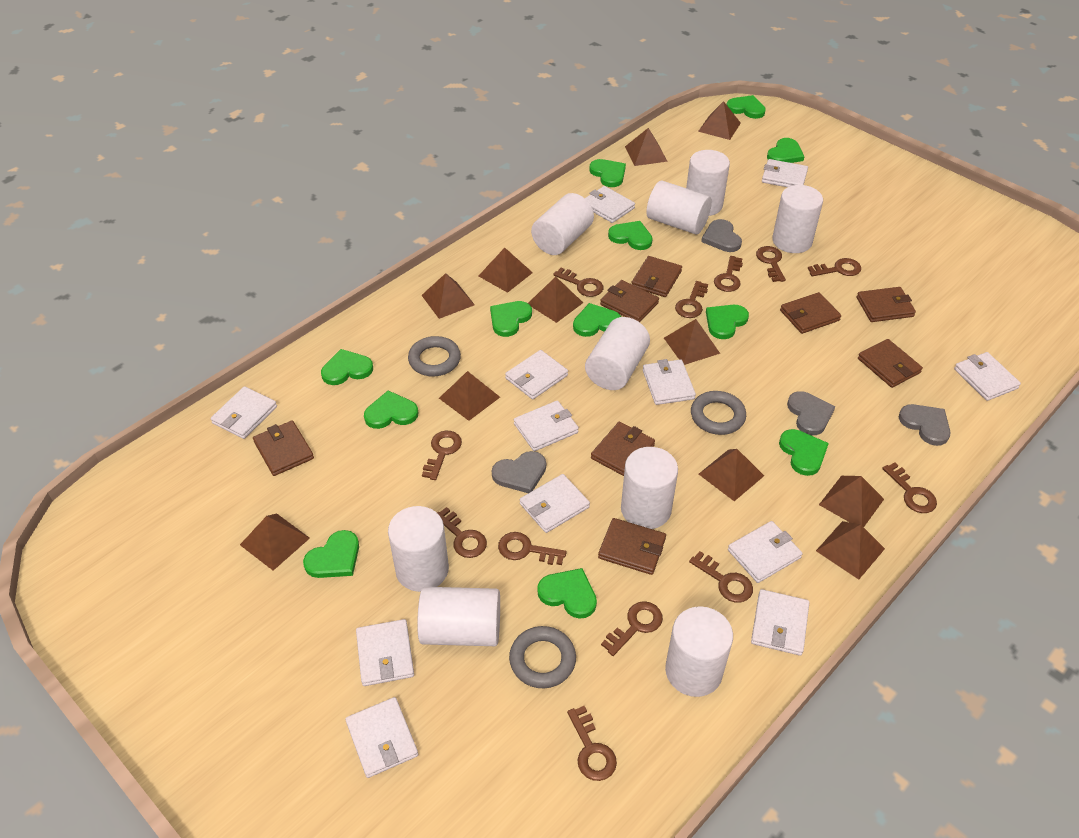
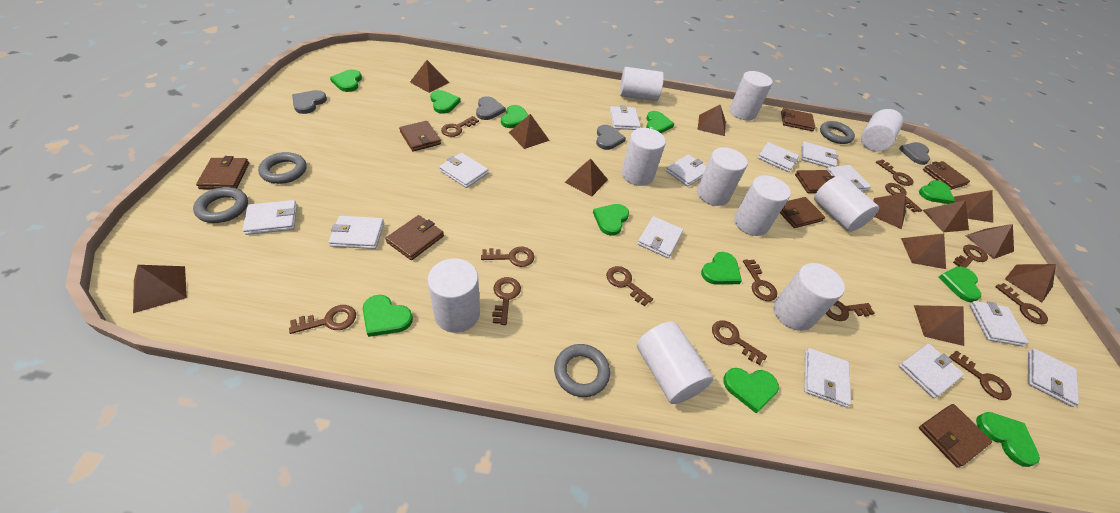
brown key: [422,431,462,480] [437,507,487,558] [498,532,567,565] [553,267,603,297] [567,706,617,781] [601,601,663,656] [675,281,708,318] [689,551,753,603] [714,256,743,292] [756,246,786,282] [808,258,861,276] [882,462,937,513] = 12 -> [289,305,356,334] [441,116,479,137] [481,247,534,267] [492,277,521,325] [606,266,653,306] [712,320,767,365] [743,259,777,301] [825,301,875,321] [876,159,913,186] [885,183,922,212] [949,350,1011,400] [953,244,988,268] [995,283,1048,324] = 13
brown pyramid: [240,513,310,571] [421,273,475,319] [439,371,500,421] [479,248,533,293] [528,277,583,323] [625,128,668,166] [664,319,720,365] [698,101,741,140] [699,449,764,501] [816,521,885,579] [819,476,884,527] = 11 -> [133,265,187,313] [410,60,449,93] [509,114,550,149] [564,159,608,196] [698,105,726,136] [873,193,906,229] [901,233,946,269] [914,305,964,346] [922,200,969,232] [954,190,993,223] [965,224,1014,259] [1005,264,1056,303] = 12
green heart: [303,530,359,578] [321,349,373,385] [364,391,418,429] [490,301,532,337] [537,568,597,619] [573,303,621,337] [589,159,626,187] [608,221,653,250] [706,305,749,339] [727,95,766,119] [767,138,804,163] [779,429,829,476] = 12 -> [330,69,362,92] [363,295,413,337] [430,90,461,114] [501,105,528,128] [593,204,629,236] [646,111,674,133] [701,252,742,285] [723,368,779,414] [919,180,955,204] [938,267,981,303] [976,412,1040,467] = 11
grey ring: [408,336,461,376] [509,626,576,688] [691,391,746,435] = 3 -> [193,187,248,223] [258,152,307,184] [554,344,610,397] [820,121,855,144] = 4
white cylinder: [388,506,449,592] [417,587,500,646] [531,193,594,255] [585,317,650,390] [621,447,678,529] [646,181,712,235] [665,606,733,697] [686,150,730,216] [772,185,823,253] = 9 -> [427,259,480,333] [620,67,664,101] [622,128,666,186] [637,322,713,404] [697,147,747,206] [729,71,773,120] [734,175,791,236] [773,263,845,331] [814,176,879,232] [861,109,903,152] = 10
white wallet: [211,386,277,439] [345,697,418,778] [356,619,414,686] [505,350,568,399] [514,401,579,451] [520,474,590,533] [585,186,635,223] [643,359,696,405] [728,521,803,583] [751,589,810,656] [762,159,808,187] [954,352,1021,401] = 12 -> [243,200,297,235] [329,216,384,249] [439,153,488,188] [610,105,641,130] [637,216,683,258] [666,155,706,187] [758,142,799,172] [801,141,838,168] [804,348,851,407] [827,165,872,191] [899,344,964,398] [969,301,1029,346] [1028,348,1079,407] = 13

